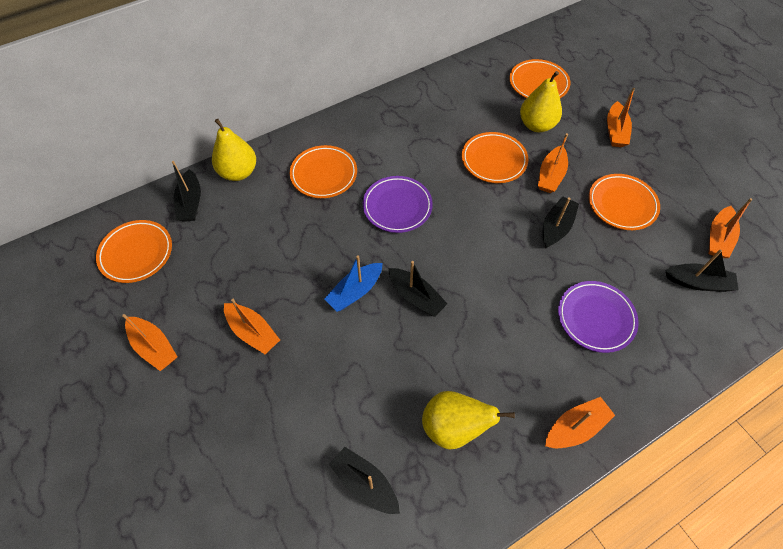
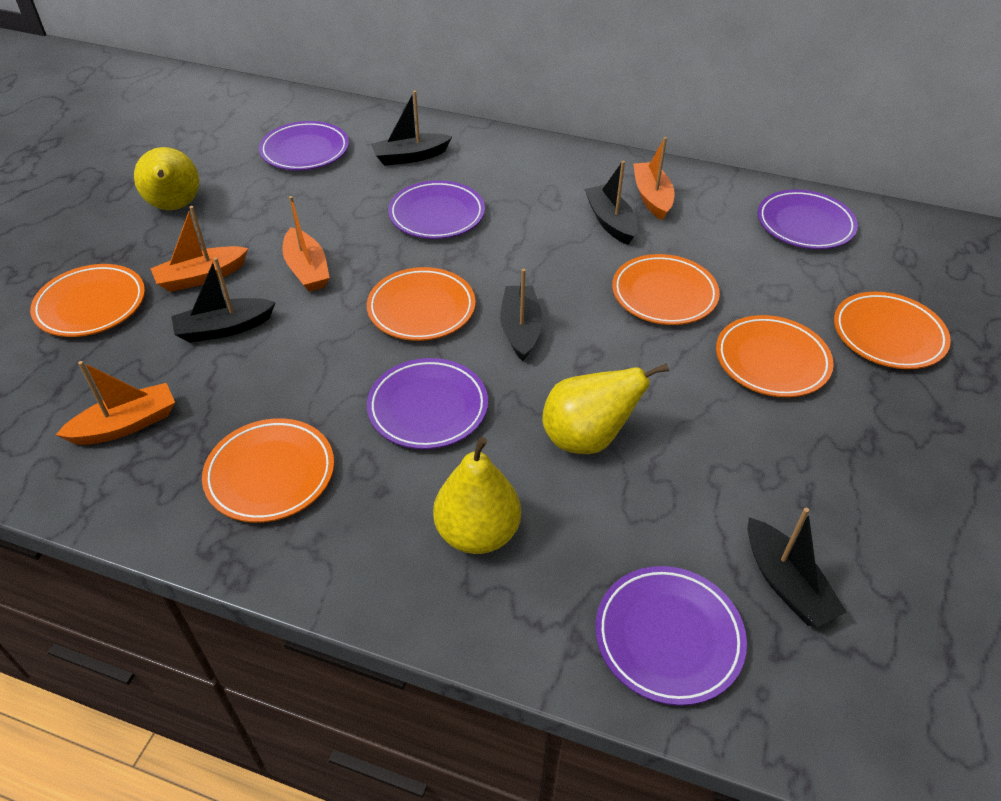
blue boat: [324,255,382,312] = 1 -> none = 0
orange boat: [122,314,178,371] [224,299,280,354] [538,133,568,193] [545,397,615,448] [607,88,635,147] [709,198,752,258] = 6 -> [56,361,175,445] [150,206,248,292] [282,196,330,292] [633,137,674,220] = 4
orange plate: [96,220,172,283] [290,145,357,198] [462,132,528,183] [509,59,571,98] [589,174,660,230] = 5 -> [30,264,145,337] [202,418,334,523] [367,267,476,341] [612,254,720,325] [716,315,834,398] [834,292,951,369] = 6
purple plate: [363,176,433,233] [558,281,639,353] = 2 -> [259,121,349,170] [367,358,488,449] [388,180,485,239] [595,566,747,706] [758,190,858,249] = 5

